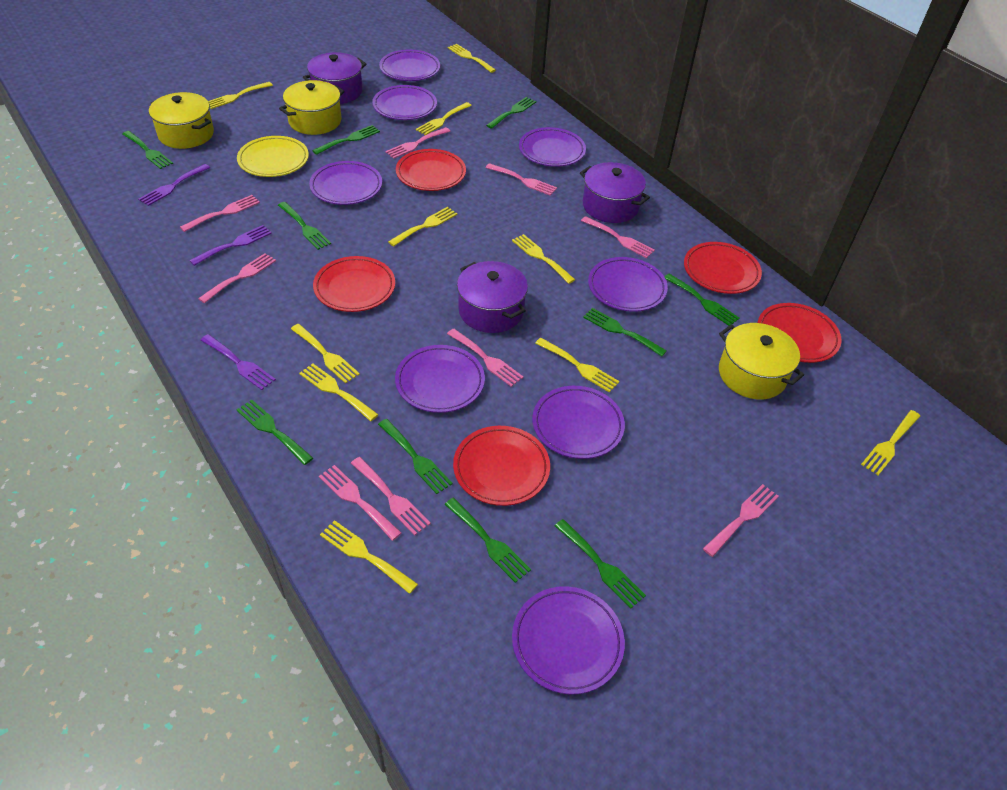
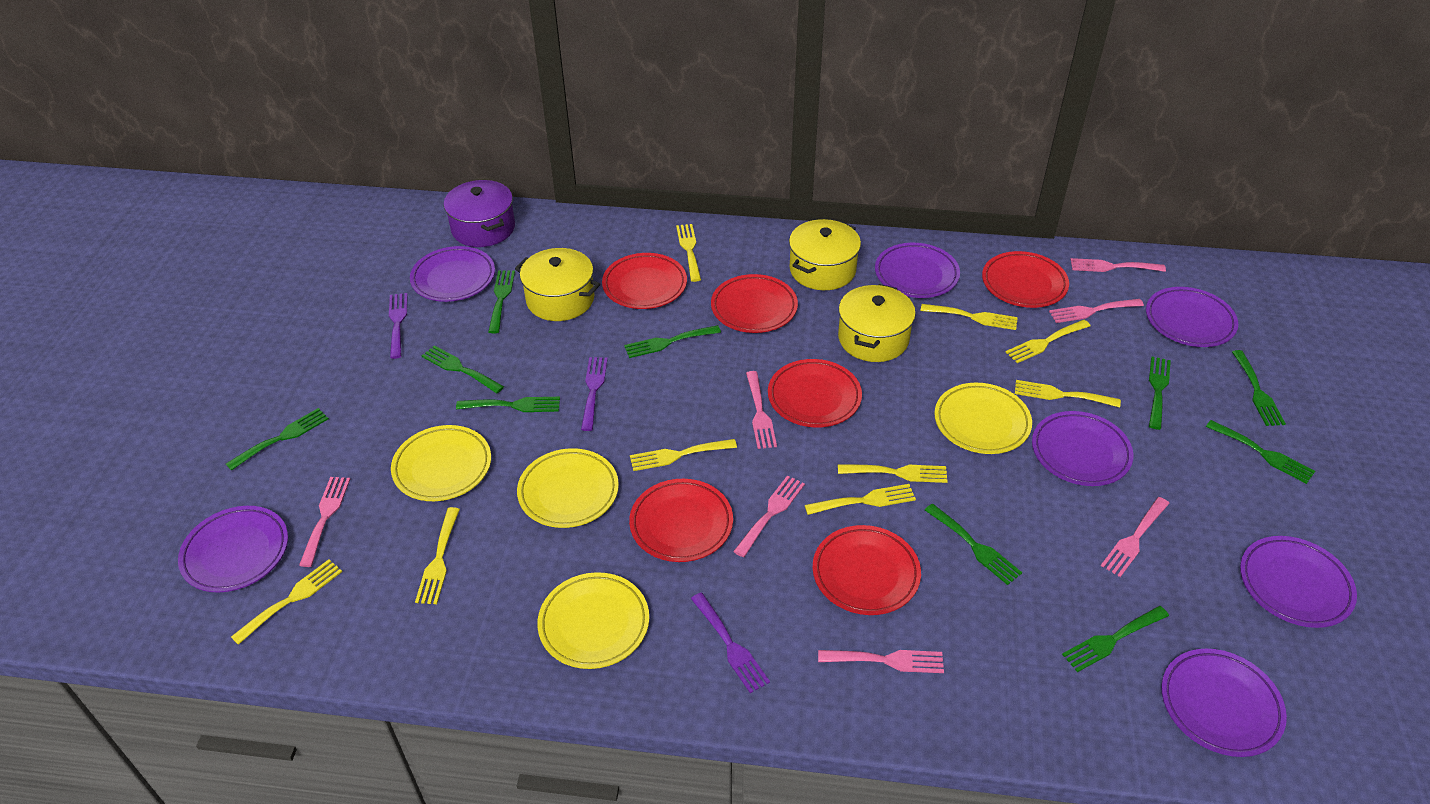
pink fork: [180,195,260,232] [198,253,276,303] [319,465,402,541] [351,457,431,536] [386,127,450,159] [447,328,523,387] [486,163,557,196] [581,216,655,258] [703,484,779,557] = 9 -> [299,477,350,567] [733,475,805,557] [746,371,777,449] [818,650,944,673] [1049,299,1144,323] [1070,258,1166,272] [1101,497,1170,577] = 7
purple plate: [309,161,382,205] [372,85,437,120] [379,50,440,81] [395,345,485,413] [512,586,625,694] [519,127,586,167] [532,386,625,459] [588,257,668,312] = 8 -> [178,506,288,592] [410,246,495,302] [875,243,960,298] [1032,411,1133,486] [1146,287,1238,347] [1161,649,1287,757] [1240,536,1357,628] = 7
purple pot: [303,52,367,104] [457,261,528,333] [580,162,650,223] = 3 -> [444,180,515,247] = 1
red plate: [313,256,395,312] [396,149,466,191] [453,426,550,506] [684,242,762,294] [757,303,842,363] = 5 -> [602,253,687,309] [629,479,733,562] [711,274,798,333] [768,359,862,427] [812,525,921,615] [982,251,1069,308] = 6
yellow fork: [208,82,273,109] [291,324,360,384] [299,363,379,421] [320,520,418,594] [388,207,457,247] [416,102,472,135] [448,44,496,73] [512,234,575,284] [535,338,619,393] [861,410,920,475] = 10 -> [231,559,342,645] [415,507,460,604] [630,439,737,471] [676,224,701,282] [805,484,916,515] [838,464,948,483] [920,304,1018,330] [1006,320,1090,363] [1015,380,1121,407] = 9
yellow plate: [237,136,309,177] = 1 -> [391,425,491,501] [517,448,619,528] [537,572,649,669] [934,383,1032,454] = 4

